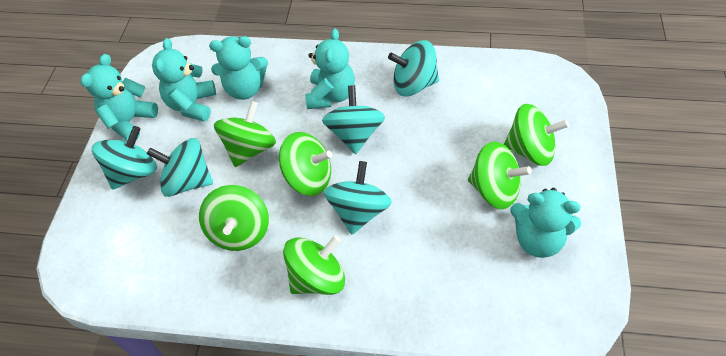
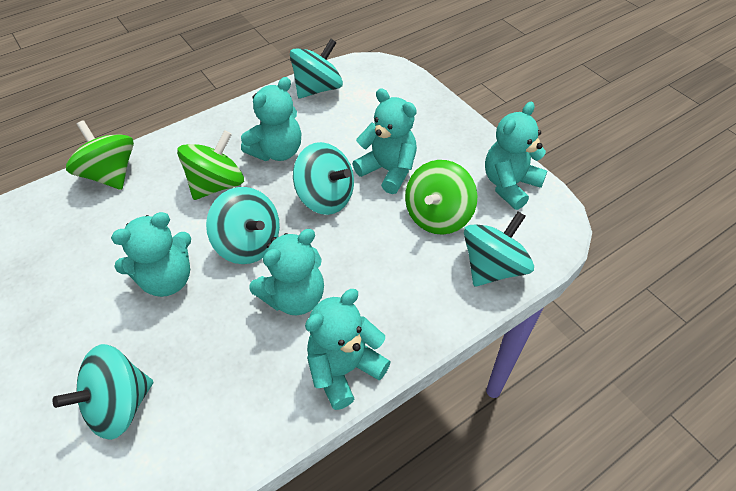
green spinning top: [199,185,269,251] [214,101,276,167] [279,132,332,196] [283,235,345,295] [468,142,532,209] [504,104,569,166] = 6 -> [66,120,134,190] [177,130,244,200] [405,160,477,235] = 3
turquoise teddy bear: [81,54,158,141] [152,38,216,122] [209,36,268,100] [305,28,355,109] [510,188,581,258] = 5 -> [111,212,191,297] [241,77,301,161] [249,229,324,315] [305,289,390,410] [353,89,417,194] [485,102,547,210] = 6

